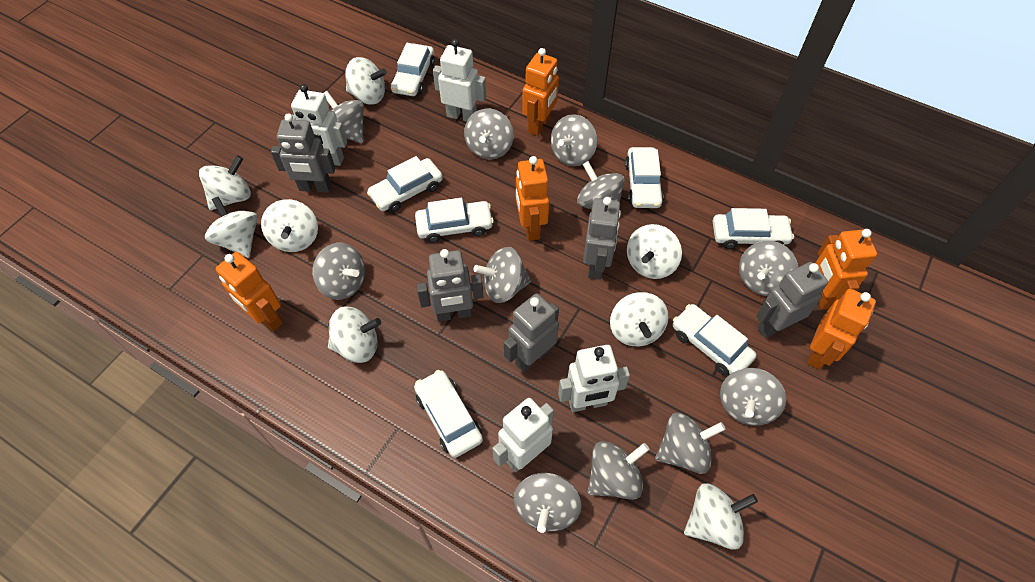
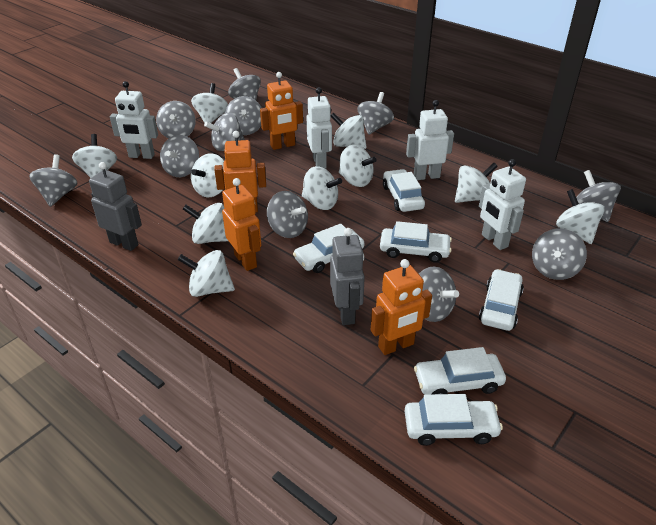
grey robot: [271,113,335,193] [417,249,483,322] [504,293,559,372] [583,197,621,280] [756,262,828,338] = 5 -> [89,162,142,251] [330,228,365,325] = 2
orange robot: [216,252,283,332] [516,156,549,241] [522,48,559,136] [807,289,876,369] [816,229,877,310] = 5 -> [214,131,266,212] [222,178,261,271] [260,72,303,150] [371,259,432,355] = 4
white car: [367,156,443,212] [391,43,435,96] [414,370,483,458] [415,198,494,243] [625,147,664,208] [672,304,756,376] [713,208,794,249] = 7 -> [293,224,364,273] [380,221,452,263] [383,169,425,212] [404,394,503,446] [414,347,506,395] [479,269,524,331] = 6
white spinning top: [199,155,251,210] [205,197,258,258] [261,199,318,252] [328,307,381,363] [345,57,387,104] [610,292,669,346] [627,224,682,279] [684,483,758,550] = 8 -> [72,134,117,178] [178,250,235,297] [183,203,228,244] [191,83,228,123] [191,153,224,197] [302,166,342,210] [330,112,366,149] [339,145,377,187] [455,163,498,203] [556,189,605,244] = 10

